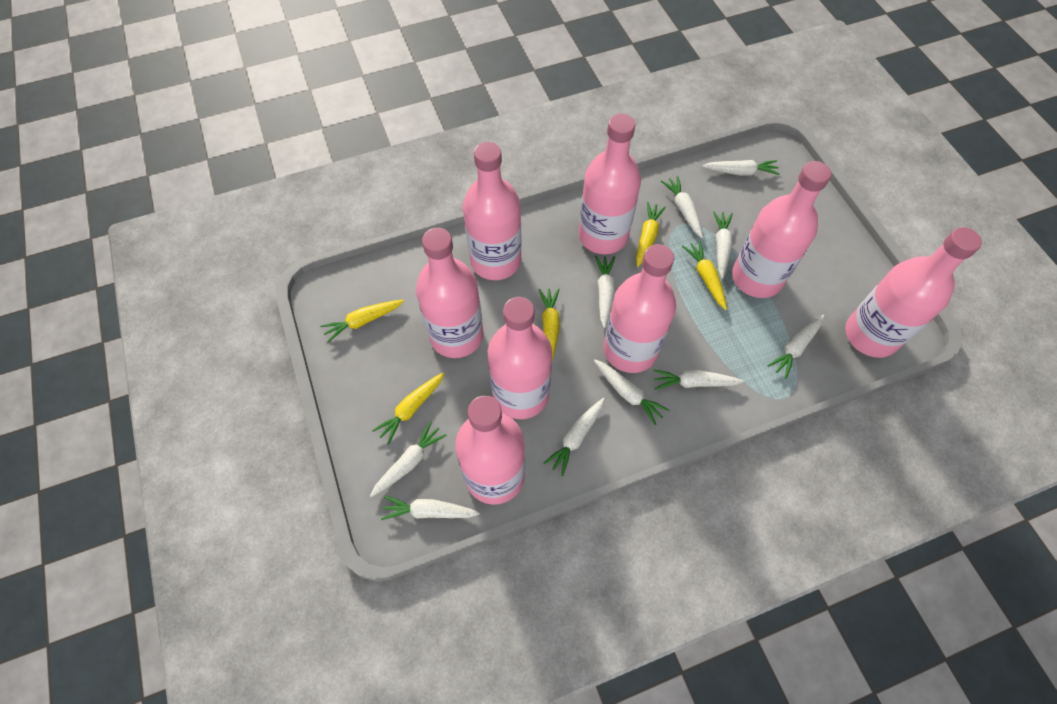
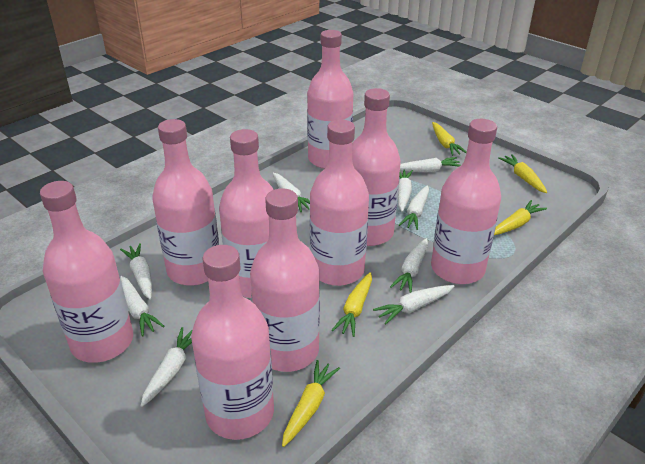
pink bottle: [416,228,483,358] [455,396,525,505] [463,142,522,280] [488,297,552,419] [578,114,641,254] [604,244,676,373] [732,161,831,298] [845,227,982,358] = 8 -> [40,181,133,363] [152,119,219,286] [191,245,274,440] [219,129,274,298] [250,188,320,372] [307,30,353,169] [310,119,369,286] [352,88,401,246] [431,119,501,284] = 9
white carrot: [370,421,447,497] [381,496,480,520] [543,398,605,476] [594,360,669,425] [595,256,615,328] [653,369,744,390] [661,176,703,238] [702,160,780,176] [713,211,733,279] [767,315,825,379] = 10 -> [120,243,152,300] [120,276,165,336] [141,327,192,407] [272,173,310,212] [373,285,455,324] [390,238,428,293] [398,170,413,212] [399,185,429,230] [400,157,461,172] = 9

